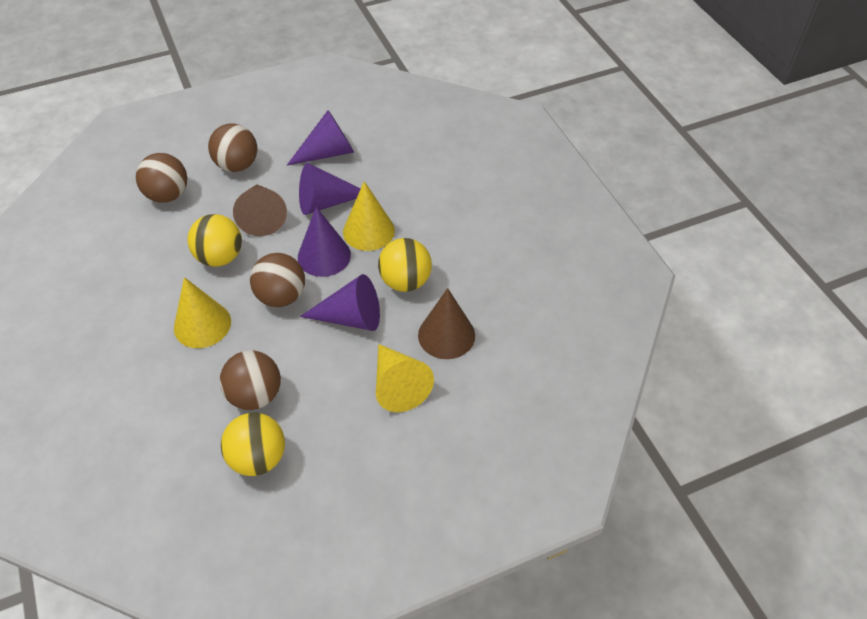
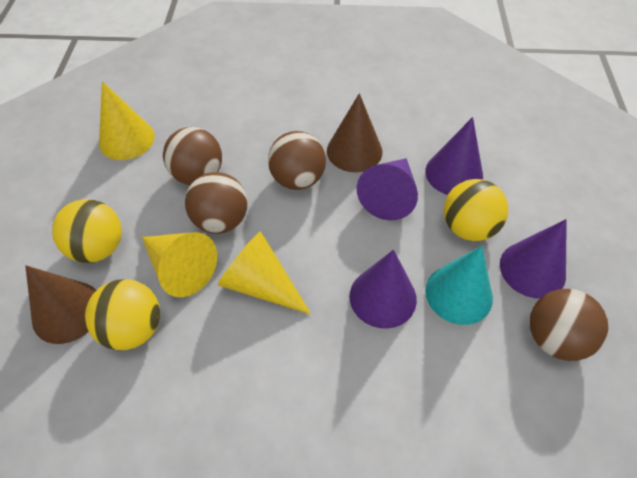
turquoise cone: none = 0 -> [425,246,493,325] = 1

